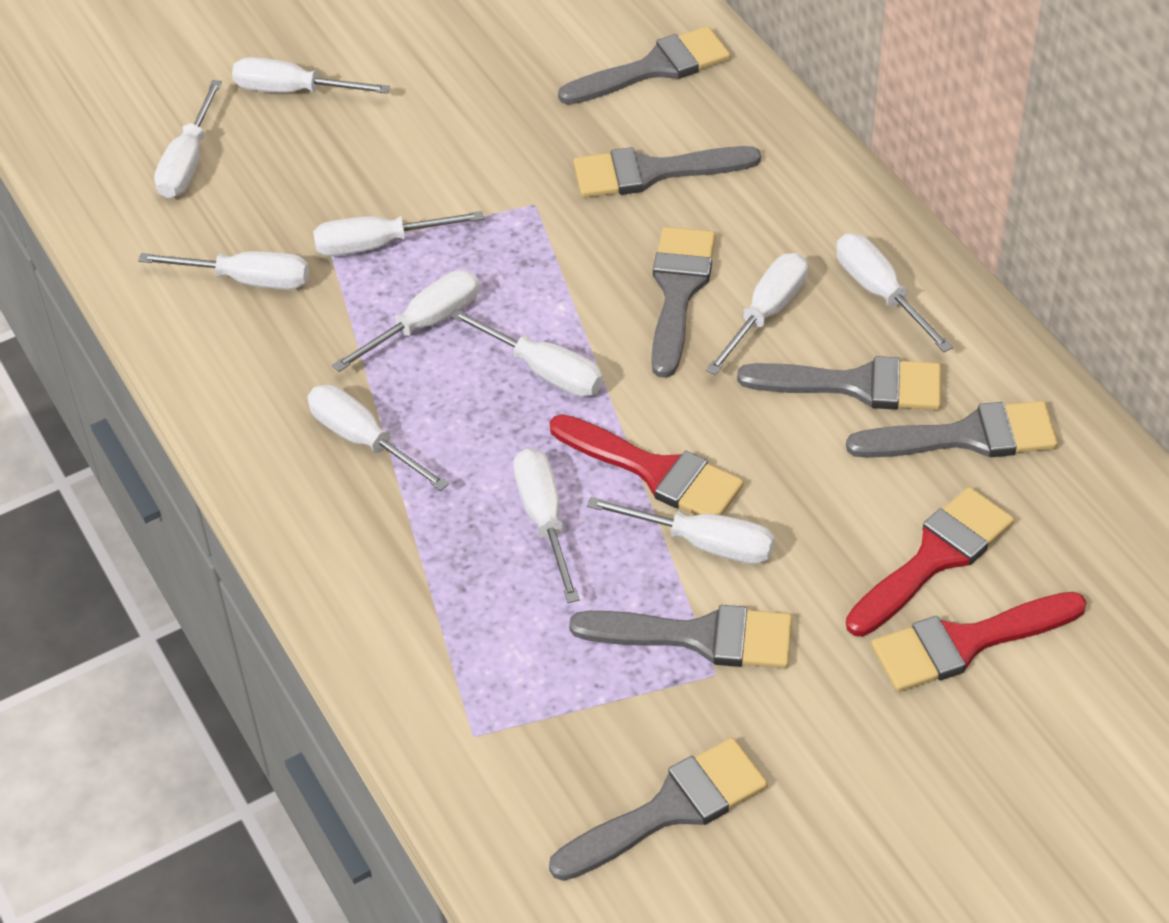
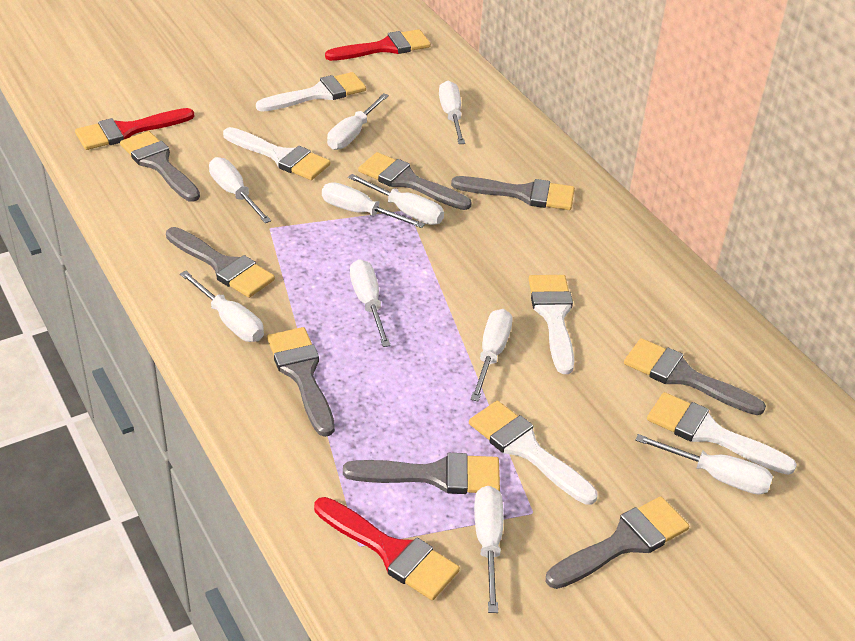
grey brush: [549,738,768,881] [558,26,731,105] [569,605,792,668] [574,146,761,198] [651,227,716,378] [737,356,942,410] [846,401,1058,458] = 7 -> [120,131,200,202] [166,227,275,298] [267,327,335,437] [343,453,500,494] [358,152,472,210] [451,176,575,210] [546,496,689,589] [624,338,766,415] = 8
white brush: none = 0 -> [223,127,330,180] [256,72,366,112] [469,401,598,505] [529,275,574,374] [647,392,797,475] = 5
white screwdriver: [138,251,309,290] [154,80,222,198] [232,57,390,93] [307,385,449,491] [313,211,484,256] [332,270,480,372] [449,309,603,397] [513,448,579,603] [587,497,774,564] [706,253,808,375] [836,234,953,352] = 11 -> [180,271,264,342] [209,157,271,223] [322,182,425,228] [327,93,389,150] [348,174,444,225] [350,259,391,347] [439,81,465,144] [470,309,512,402] [474,486,503,613] [635,434,773,495] = 10

